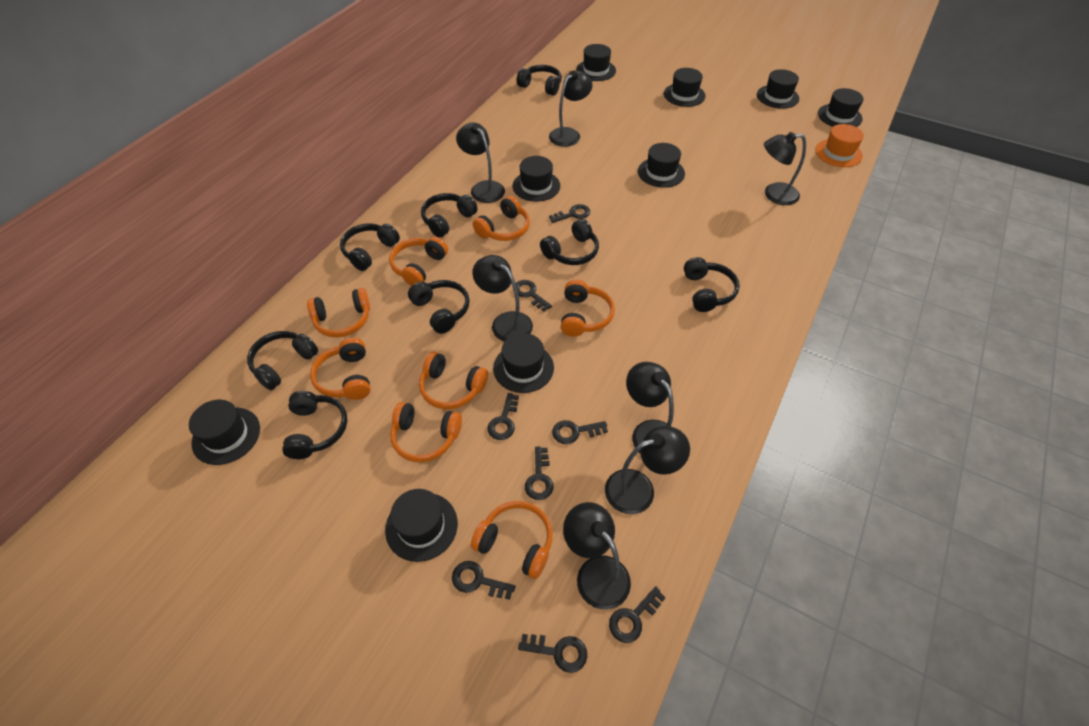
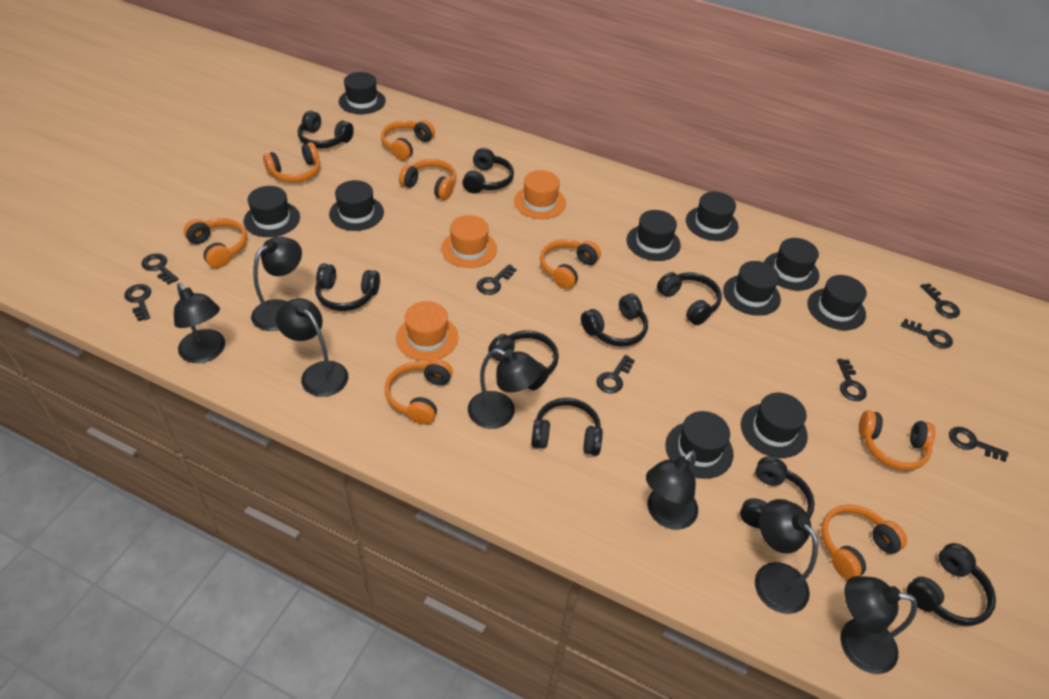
black hat: [189,400,260,465] [385,489,458,562] [493,333,554,393] [513,156,560,202] [576,44,616,81] [638,143,685,188] [664,68,706,107] [757,69,799,109] [818,88,864,127] = 9 -> [244,186,300,237] [329,180,384,231] [339,72,386,114] [626,210,681,261] [665,411,734,479] [686,191,738,241] [723,261,781,316] [741,393,808,458] [764,238,819,290] [807,275,867,330] = 10
black headphones: [247,331,318,390] [282,391,347,459] [340,223,400,271] [408,280,470,334] [421,193,478,238] [517,65,562,96] [540,219,599,265] [684,257,740,312] = 8 -> [298,110,354,148] [315,263,380,311] [462,148,514,194] [488,330,559,390] [531,398,603,456] [581,293,648,347] [657,272,722,325] [740,457,815,528] [906,543,996,626] = 9
orange hat: [815,124,864,167] = 1 -> [396,301,458,361] [441,215,497,268] [514,170,566,219] = 3

